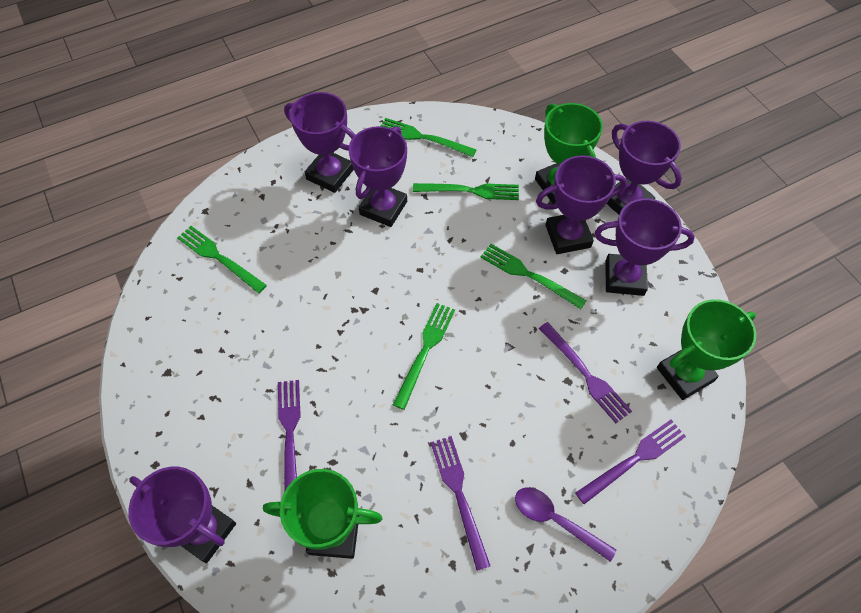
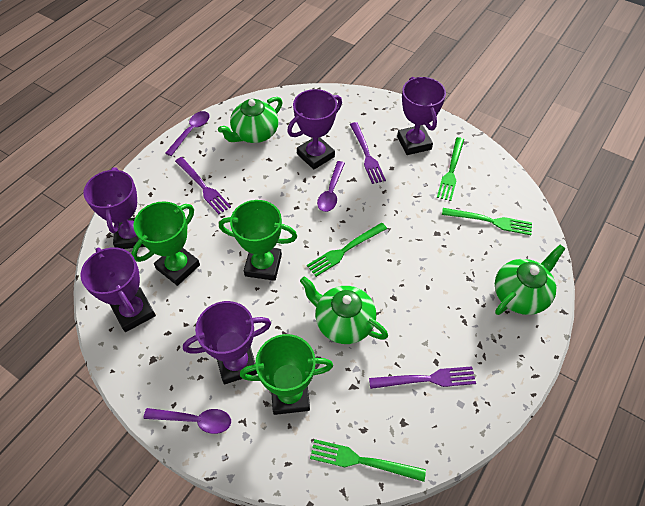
green fork: [177,226,267,293] [381,118,477,157] [393,303,455,410] [413,183,519,200] [480,244,587,309] = 5 -> [307,223,387,277] [310,439,426,482] [437,137,464,201] [442,208,532,235] = 4
green teapot: none = 0 -> [218,97,283,143] [300,276,388,344] [495,245,565,315] = 3
purple fork: [278,380,301,490] [431,436,490,571] [539,322,632,423] [575,420,686,504] = 4 -> [175,157,231,214] [350,122,386,184] [369,366,476,389] = 3
purple spoon: [515,487,617,562] = 1 -> [143,408,231,434] [166,111,209,156] [317,161,345,212] = 3
purple trophy: [128,467,236,563] [284,92,355,193] [349,126,407,227] [536,155,627,254] [595,198,695,296] [607,121,682,215] = 6 -> [81,247,156,332] [84,167,145,249] [183,301,271,384] [287,89,342,169] [397,77,446,155] = 5

